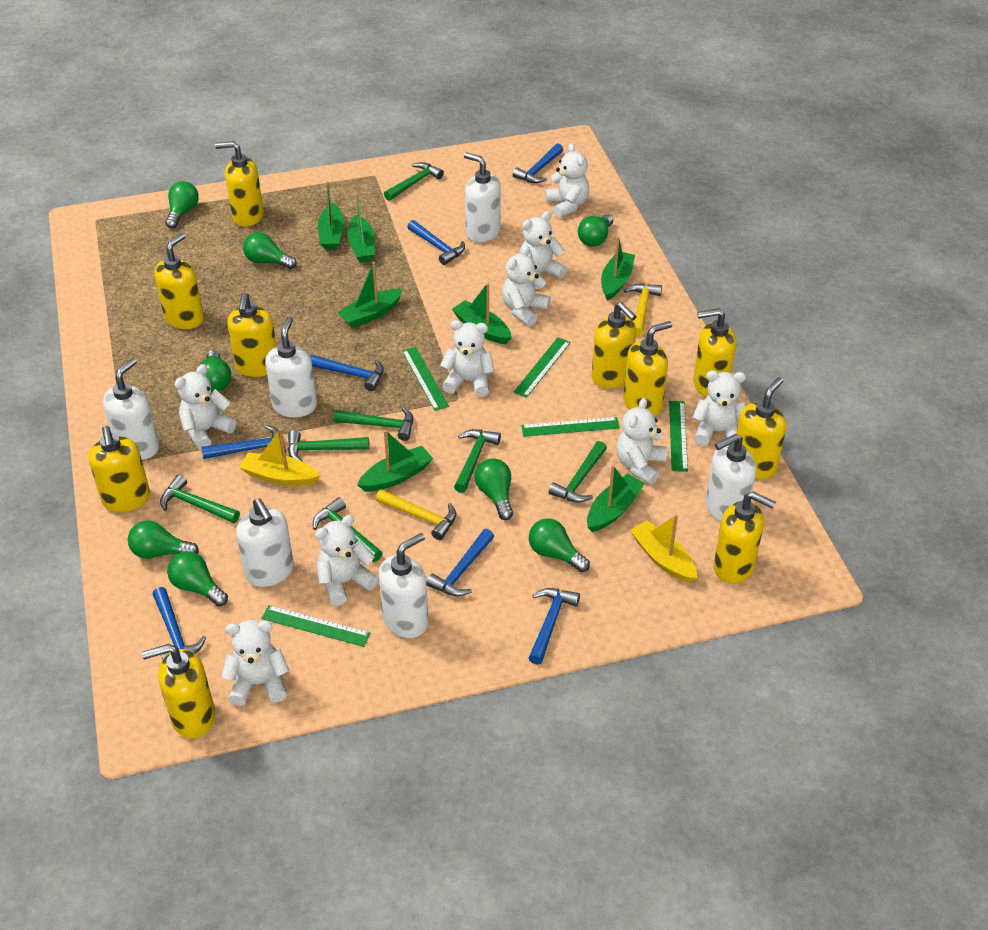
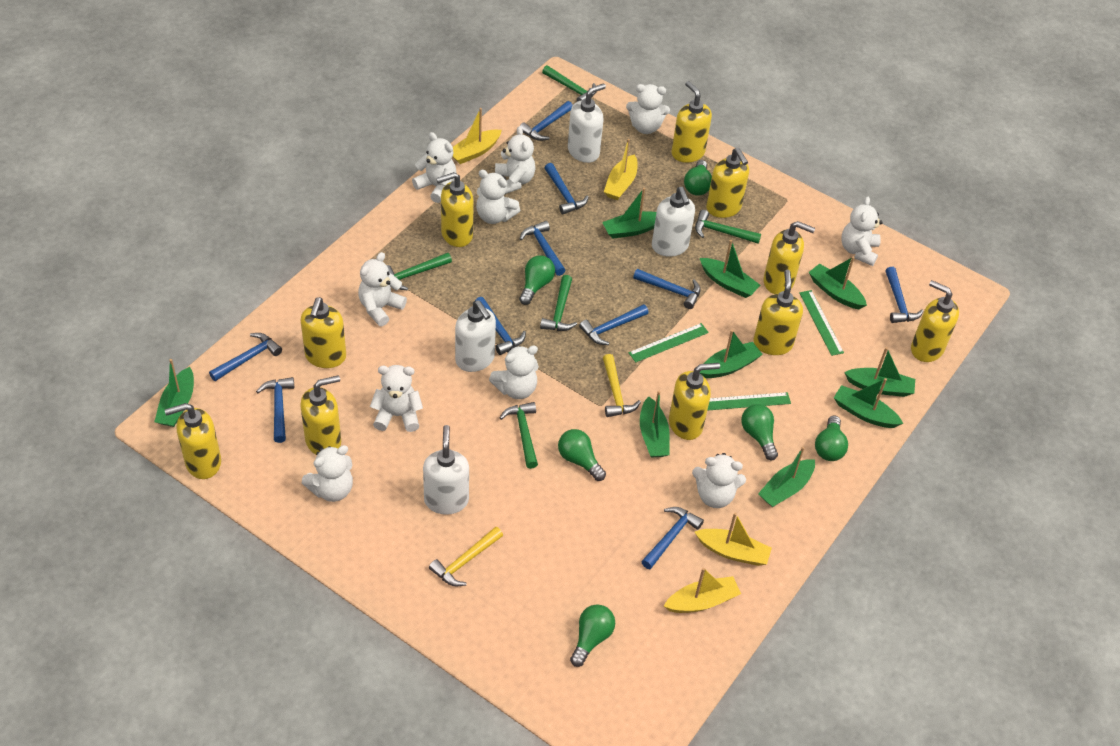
blue hammer: [153,587,206,659] [202,425,286,459] [310,355,384,391] [407,220,465,265] [426,529,494,597] [513,143,563,183] [529,588,580,665] = 7 -> [209,333,282,381] [256,377,294,443] [475,297,526,355] [520,101,573,141] [520,221,566,276] [544,163,589,214] [579,304,649,345] [633,269,701,309] [641,507,704,569] [885,267,924,323] = 10
green boat: [318,181,345,250] [337,262,403,328] [347,193,375,262] [357,430,433,492] [452,283,512,344] [587,465,645,532] [601,236,635,301] = 7 -> [154,359,194,427] [602,188,656,239] [640,391,670,458] [700,240,760,298] [700,330,763,378] [758,447,815,507] [809,257,867,309] [834,378,903,428] [844,347,915,397] = 9
green hammer: [160,475,240,523] [288,430,369,462] [313,497,382,562] [334,407,413,441] [384,162,444,201] [454,429,501,493] [549,441,607,503] = 7 -> [387,253,452,290] [500,402,538,469] [540,275,577,331] [542,65,596,101] [695,210,761,244] = 5
green light bulb: [128,520,199,559] [165,181,199,229] [167,551,228,606] [200,350,231,392] [243,232,297,269] [475,458,513,520] [529,518,590,572] [578,214,613,247] = 8 -> [519,255,555,305] [558,429,606,481] [570,604,615,667] [684,160,712,196] [741,404,778,460] [815,415,848,461] = 6
green ruler: [261,605,371,647] [402,347,449,411] [513,338,571,398] [521,417,620,437] [669,401,688,472] = 5 -> [629,323,709,362] [707,392,791,411] [799,290,844,356] = 3
white soap dispenser: [103,358,159,460] [236,498,294,587] [265,316,317,418] [379,533,429,638] [464,152,501,242] [706,434,756,522] = 6 -> [423,425,469,515] [455,300,496,372] [568,83,606,163] [652,187,695,257] = 4
white teddy bear: [174,364,237,450] [221,620,289,706] [315,515,378,606] [440,320,494,397] [502,246,551,326] [519,211,567,289] [545,143,589,218] [616,398,667,485] [692,371,746,446] = 9 -> [302,445,353,502] [358,252,407,326] [370,365,423,432] [412,132,456,203] [476,170,520,224] [489,345,539,399] [495,126,536,194] [626,84,670,134] [692,453,746,508] [841,196,883,266] = 10
yellow boat: [239,428,320,486] [630,515,697,583] = 2 -> [453,108,502,164] [604,139,637,200] [664,568,741,613] [695,513,772,566] = 4

